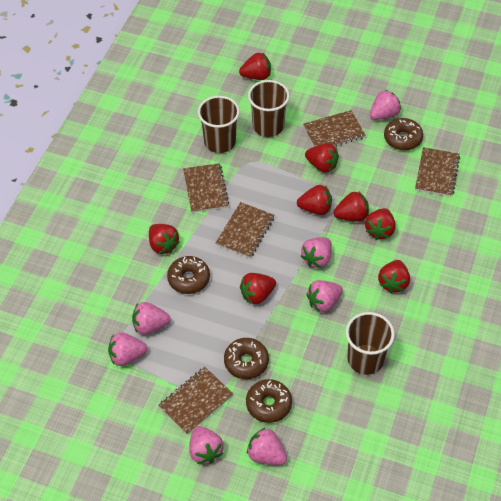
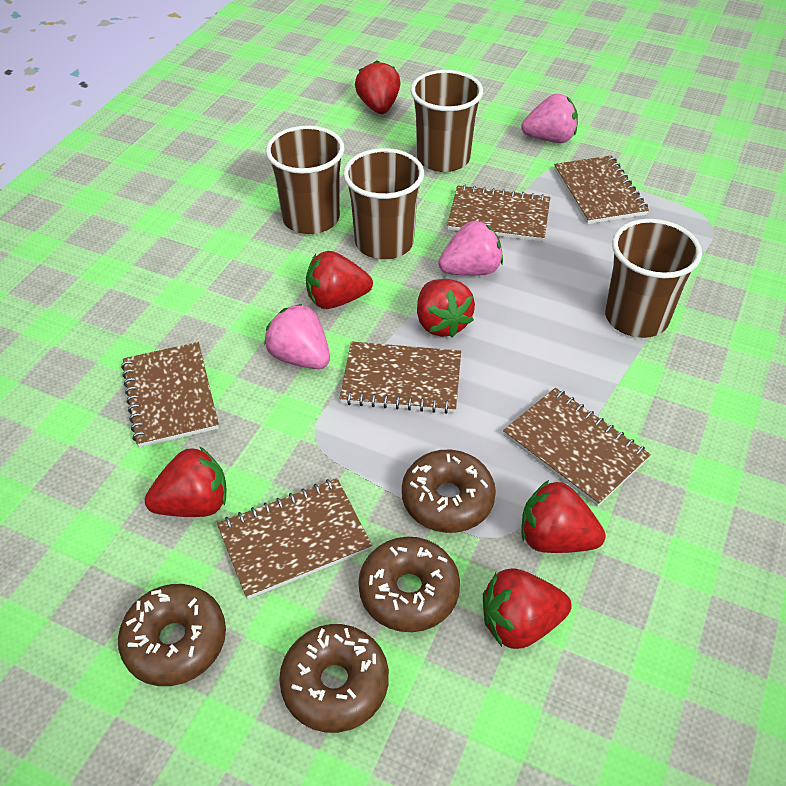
brown cup: [198,96,240,153] [248,80,290,137] [346,312,395,375] = 3 -> [266,125,344,234] [343,148,424,259] [410,70,483,172] [605,219,702,338] = 4
brown notebook: [158,367,233,434] [183,163,230,213] [216,202,275,258] [303,110,365,147] [415,147,460,197] = 5 -> [121,342,219,448] [217,478,372,599] [340,342,461,414] [447,185,551,242] [503,388,651,507] [554,155,649,224] = 6
pink strawberry: [108,332,147,366] [132,302,170,335] [189,426,224,464] [247,428,287,465] [301,237,332,268] [306,280,343,312] [370,90,401,120] = 7 -> [264,304,330,369] [438,221,503,276] [521,94,578,143] = 3
red strawberry: [149,224,179,254] [239,53,271,80] [240,273,276,304] [297,185,332,215] [305,143,339,173] [333,192,369,222] [365,208,396,240] [378,260,410,293] = 8 -> [145,446,226,517] [306,251,373,309] [355,60,401,114] [417,279,475,338] [483,568,572,649] [521,480,606,553] = 6

